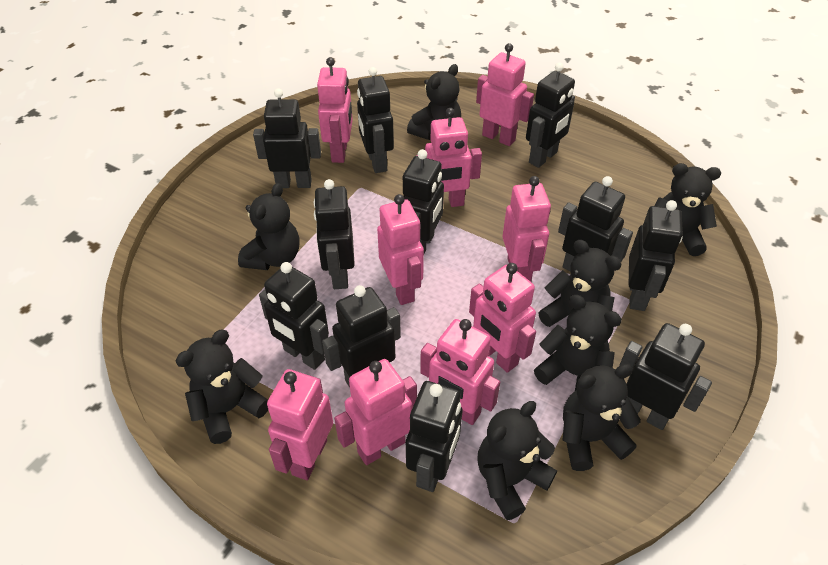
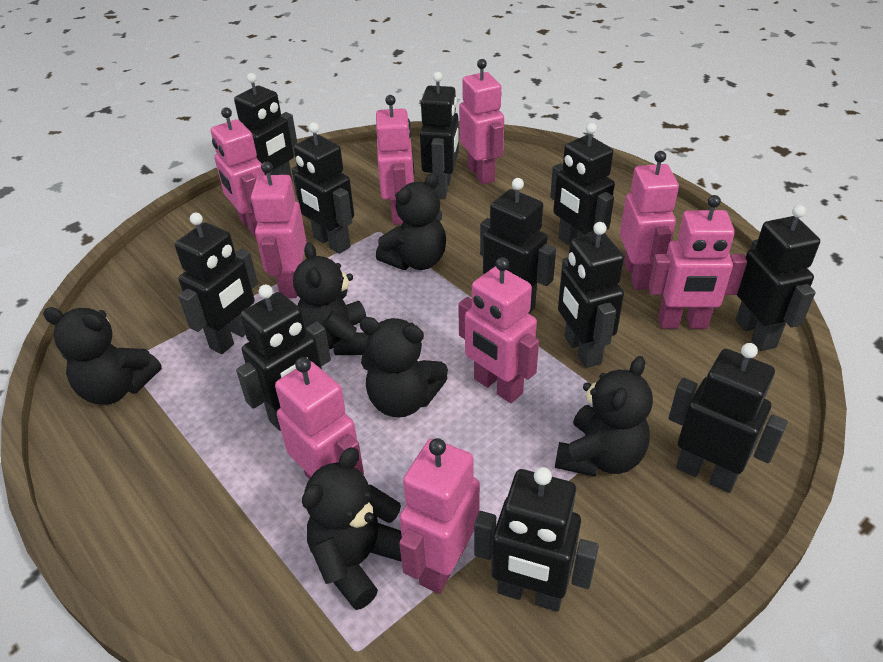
black teddy bear: [176,330,268,444] [238,183,299,270] [407,64,462,140] [477,401,557,520] [534,295,622,391] [538,240,622,327] [563,364,641,471] [655,163,721,256] = 8 -> [43,307,162,405] [293,242,368,355] [302,447,402,610] [360,317,448,417] [376,173,446,270] [555,356,653,477] = 6

